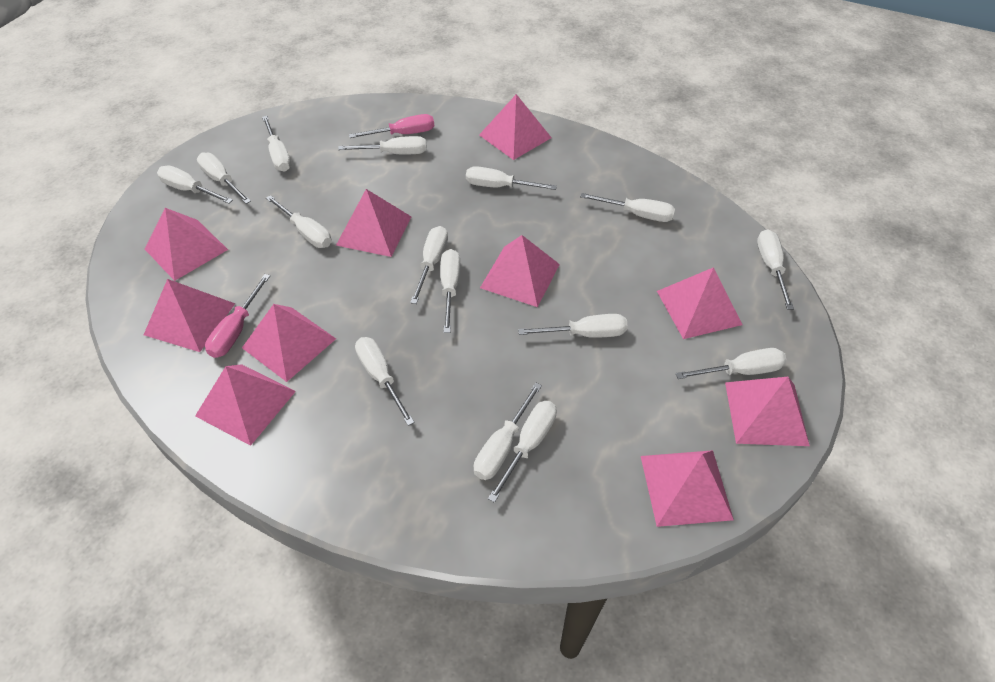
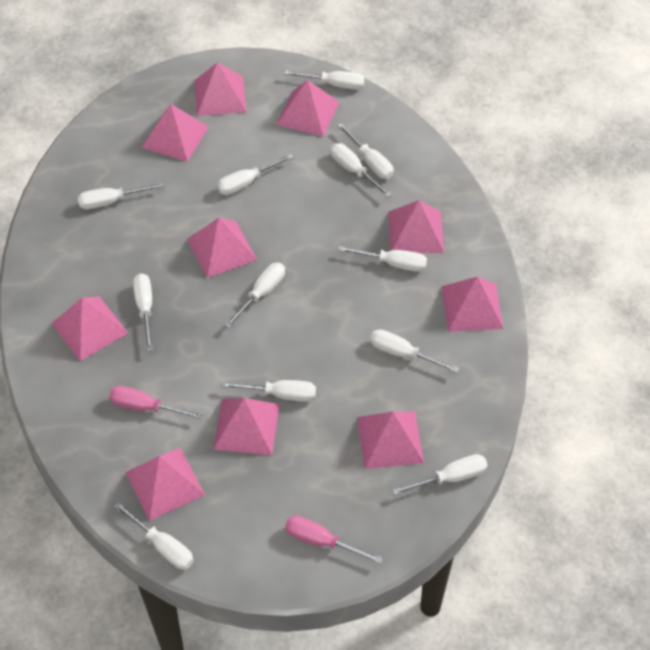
white screwdriver: [157,165,233,204] [197,152,251,204] [262,116,291,172] [266,195,332,248] [338,136,427,154] [355,337,415,426] [410,226,448,304] [440,249,460,333] [466,166,557,190] [474,383,542,480] [488,401,557,503] [518,314,628,338] [580,193,675,222] [675,348,787,379] [757,229,794,310] = 15 -> [78,183,164,209] [113,502,194,569] [133,273,153,351] [217,154,294,195] [220,380,316,402] [224,262,285,328] [284,70,364,90] [330,143,392,198] [337,123,394,179] [338,246,427,272] [370,329,459,373] [392,454,488,496] = 12

